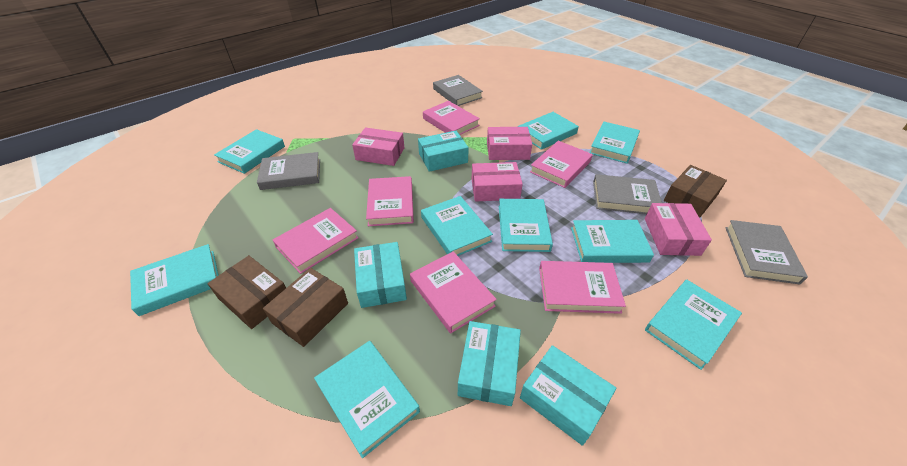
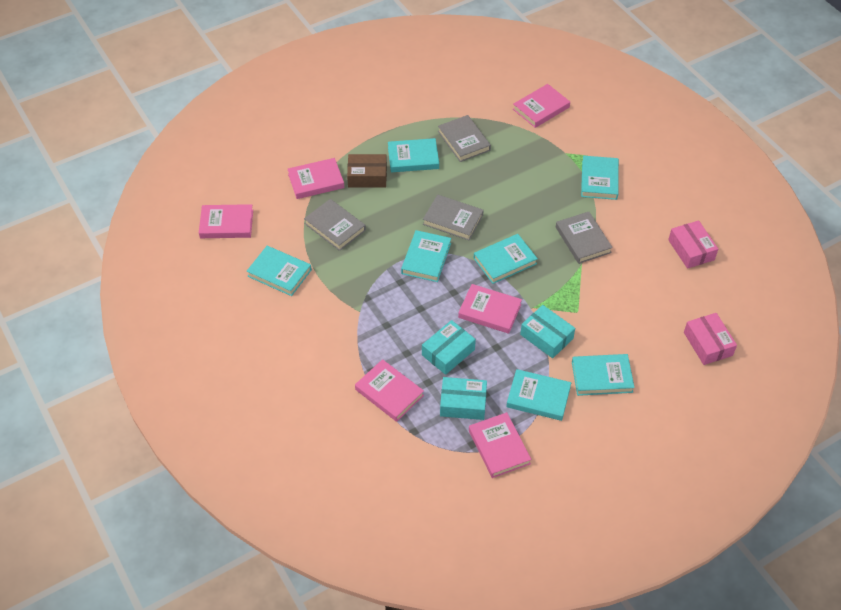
brown box: [207,255,286,329] [263,268,348,347] [664,165,727,218] = 3 -> [347,154,387,187] = 1
pink box: [352,127,405,166] [472,162,523,202] [487,127,532,160] [645,203,712,256] = 4 -> [668,220,718,269] [684,313,737,365] = 2
turquoise book: [130,244,219,316] [214,129,285,174] [314,341,420,458] [421,196,493,256] [499,199,553,252] [518,112,579,150] [571,220,654,263] [589,121,640,164] [645,279,742,370] = 9 -> [246,246,312,296] [388,138,439,172] [401,230,451,282] [474,234,538,284] [506,369,571,421] [572,354,635,396] [581,156,619,200] = 7
turquoise box: [354,242,407,308] [418,131,469,172] [458,321,521,406] [520,345,616,446] = 4 -> [422,320,476,375] [440,377,487,420] [520,305,575,358] = 3

